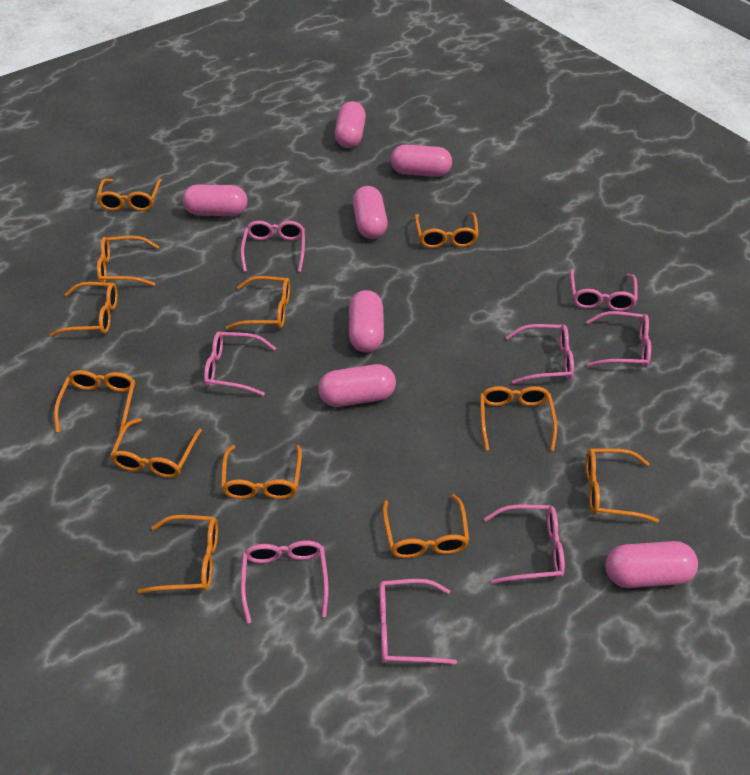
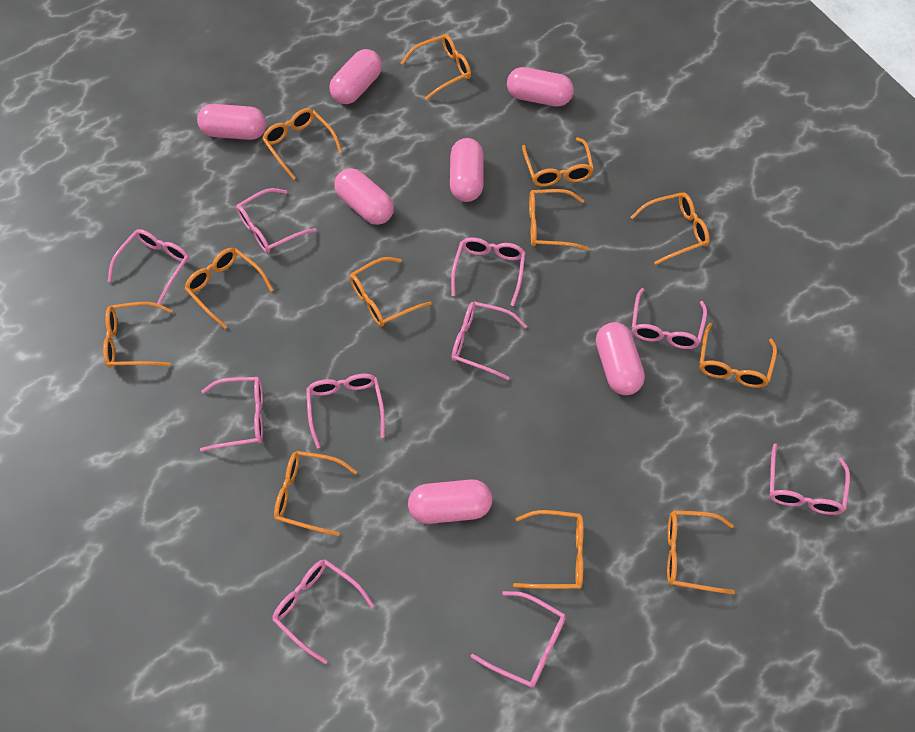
pink glasses: [204,332,276,396] [241,221,305,272] [241,541,328,623] [379,579,457,664] [484,505,565,584] [506,324,574,384] [570,269,638,311] [586,311,651,368] = 8 -> [108,229,190,304] [200,377,263,452] [236,188,317,253] [272,559,374,664] [306,374,385,449] [451,237,525,306] [452,301,527,380] [471,591,566,688] [632,288,707,349] [769,443,850,515] = 10

